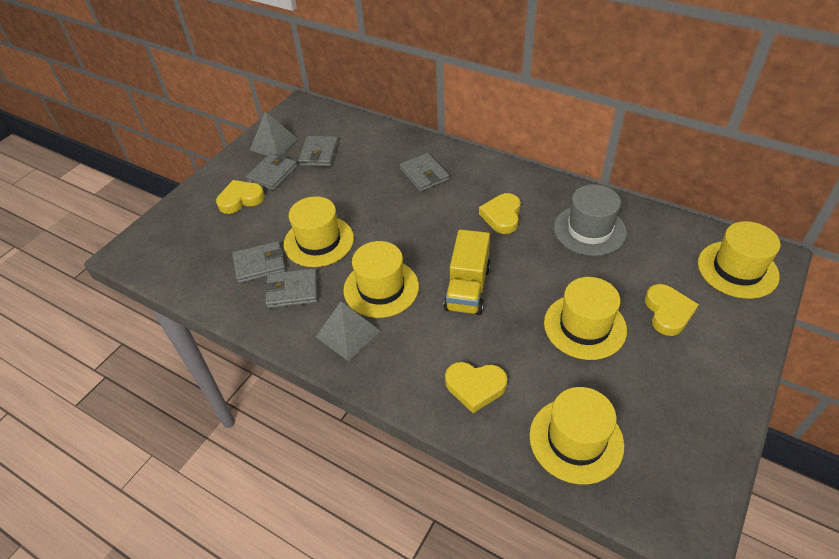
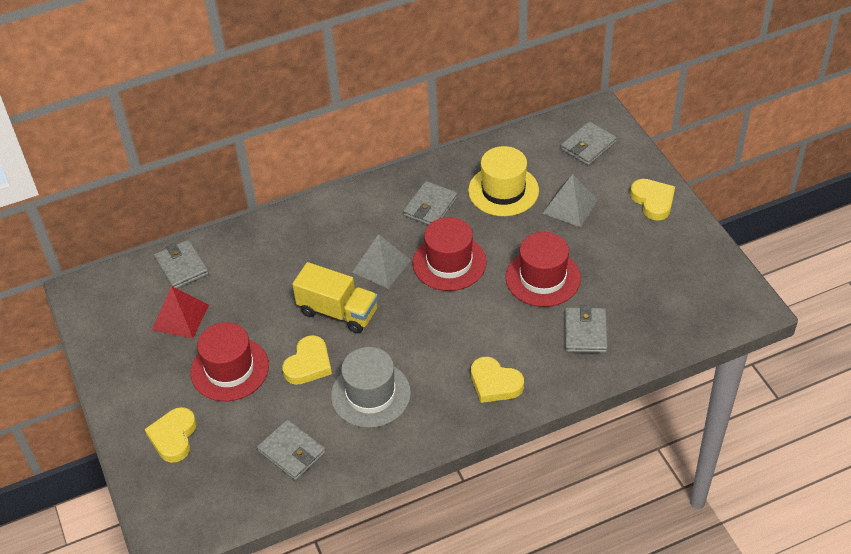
red hat: none = 0 -> [190,322,269,401] [413,217,487,291] [505,232,581,307] = 3
red pyramid: none = 0 -> [152,286,209,338] = 1
yellow hat: [284,196,354,267] [343,241,419,318] [529,387,624,484] [544,277,627,360] [698,221,781,299] = 5 -> [468,146,539,216] = 1

